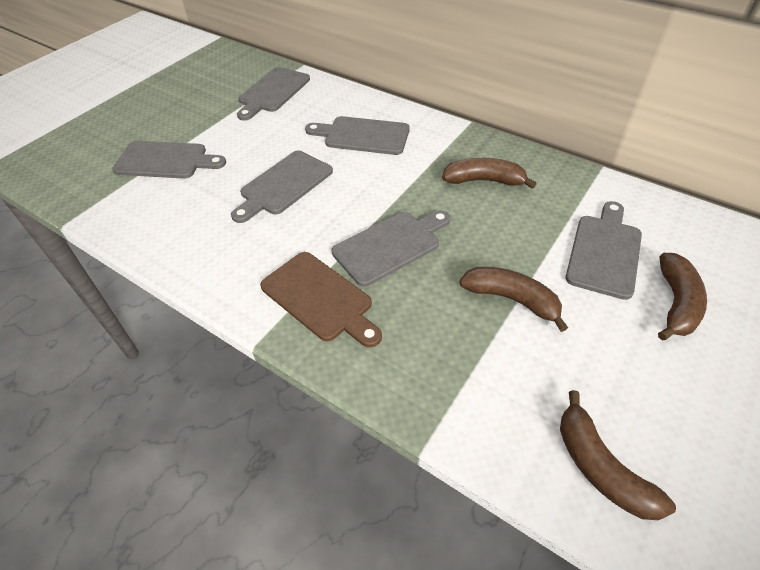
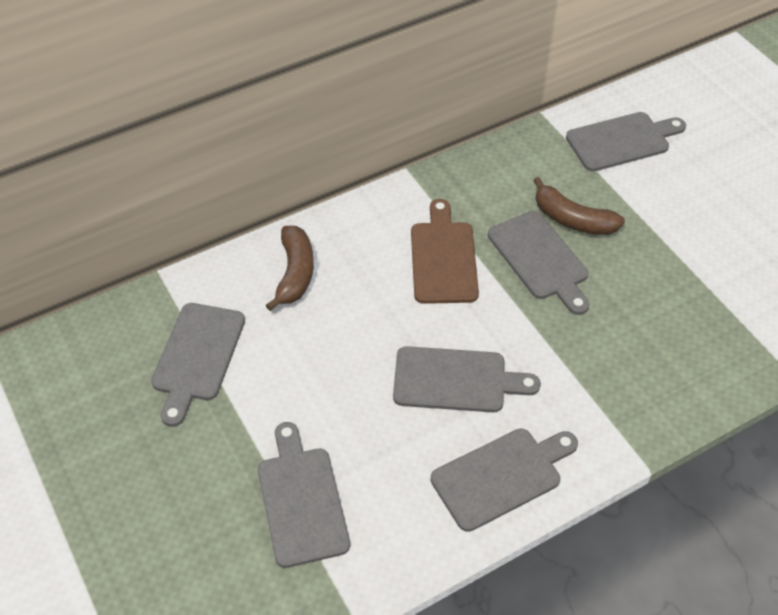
brown banana: [442,158,537,189] [459,267,568,332] [560,390,676,520] [658,253,707,341] = 4 -> [266,226,314,311] [533,177,625,235] = 2

